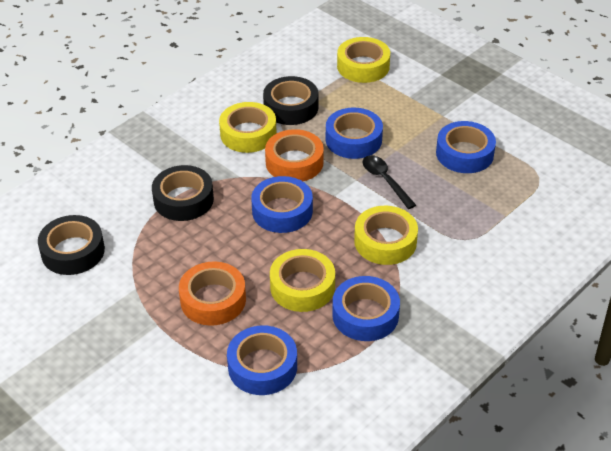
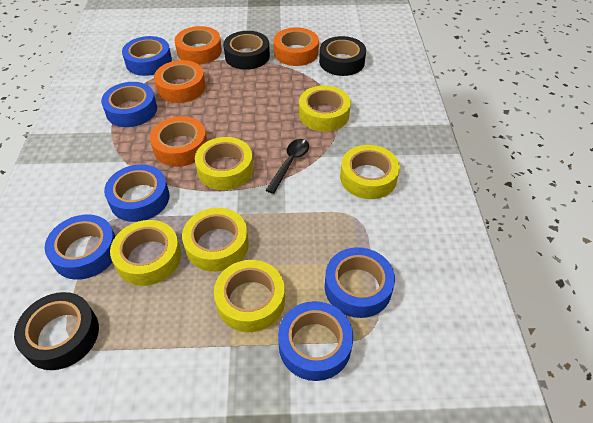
blue tape: [227,325,297,395] [251,176,313,233] [326,108,383,159] [332,276,400,341] [436,121,496,173] = 5 -> [45,214,116,280] [101,82,157,127] [104,164,169,222] [122,36,172,76] [278,301,353,381] [325,247,395,318] = 6
orange tape: [179,261,246,326] [265,129,324,181] = 2 -> [150,116,207,167] [154,60,206,103] [175,26,222,65] [274,27,319,66] = 4
yellow tape: [219,102,277,153] [270,249,335,312] [337,37,390,83] [354,206,418,265] = 4 -> [110,220,181,286] [182,208,249,272] [195,137,253,190] [214,260,285,332] [299,85,351,132] [340,145,400,199] = 6

